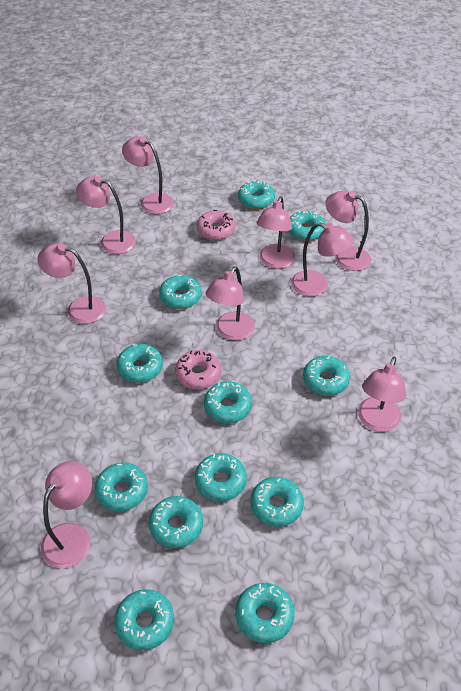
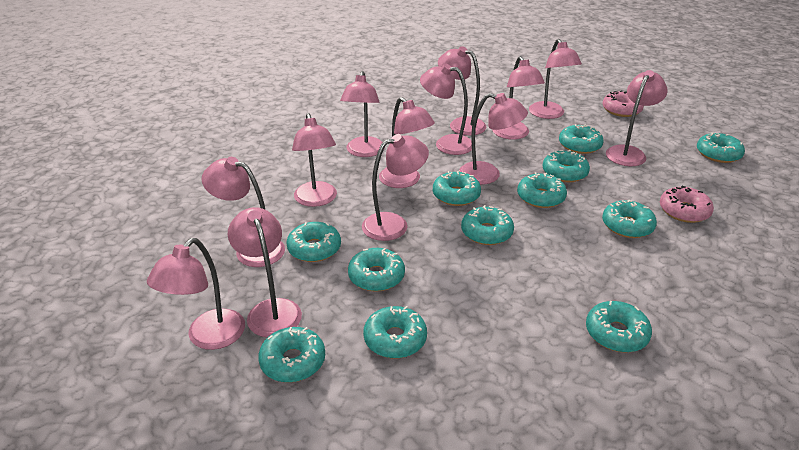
pink lamp: [37,243,106,324] [41,461,92,568] [76,176,136,254] [122,136,174,214] [206,266,255,341] [256,197,295,269] [291,222,353,296] [325,191,371,271] [358,356,406,432] = 9 -> [147,238,245,350] [201,157,285,267] [228,207,302,337] [292,113,337,207] [340,71,383,157] [362,134,429,241] [379,97,435,188] [420,64,472,155] [438,46,486,136] [459,93,528,185] [492,56,545,140] [529,39,582,119] [606,70,668,166] = 13

